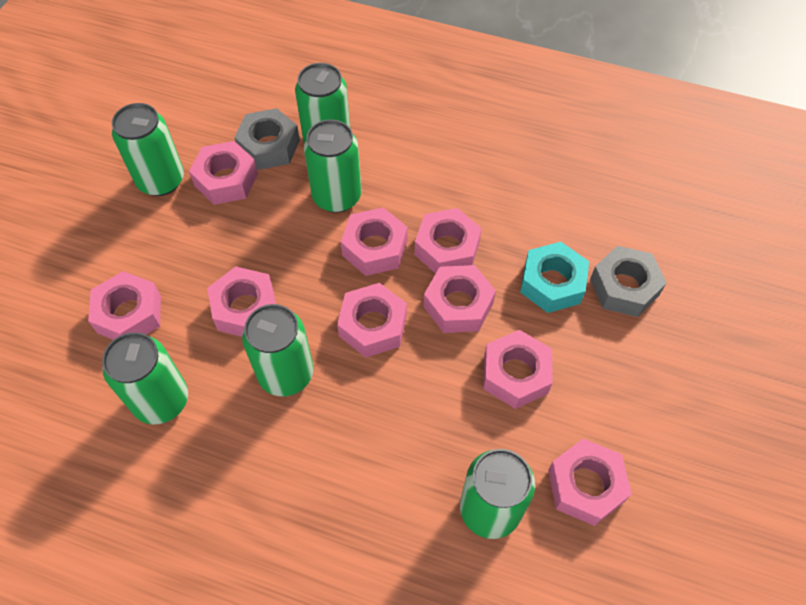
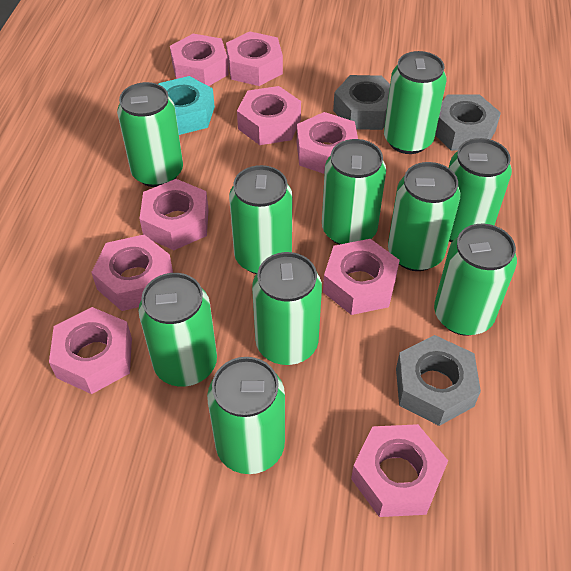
green can: [102,332,188,424] [112,103,184,196] [242,304,314,396] [295,63,350,143] [304,119,361,213] [460,449,535,539] = 6 -> [117,82,183,187] [138,273,217,387] [207,357,285,474] [229,165,292,274] [252,252,322,365] [322,139,386,245] [384,51,447,154] [388,162,460,271] [434,224,517,336] [449,138,512,243] = 10
grey nut: [234,108,300,170] [590,246,667,317] = 2 -> [333,75,390,130] [396,335,481,426] [435,94,501,151] = 3

